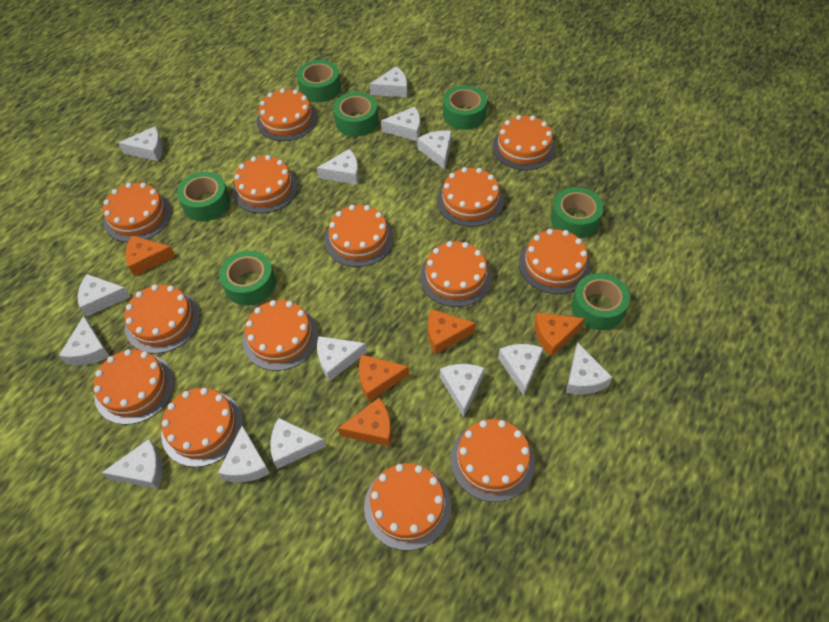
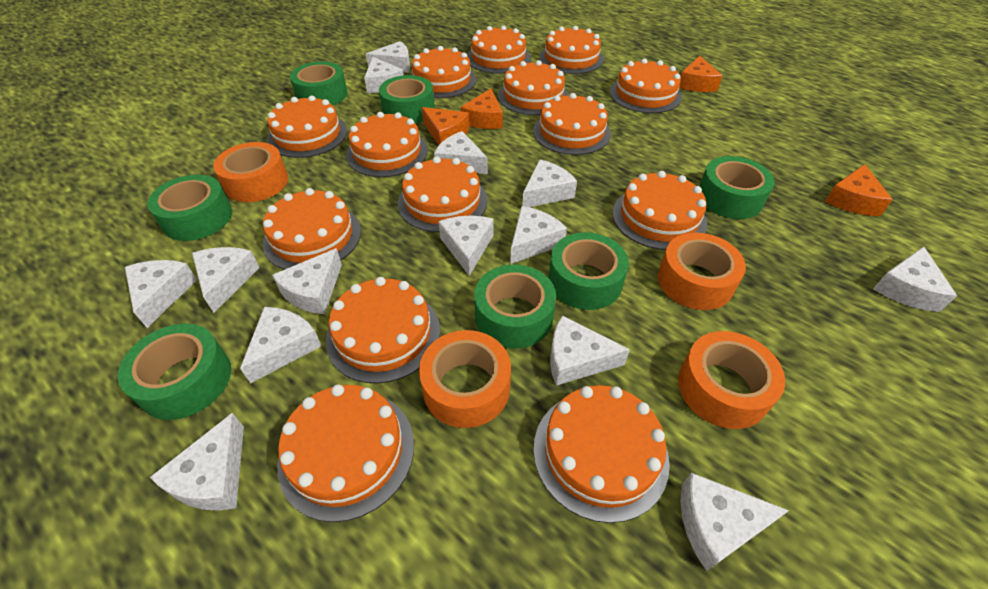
orange cheese: [125,236,175,276] [338,398,391,446] [359,355,409,401] [428,309,476,354] [535,313,585,357] = 5 -> [421,107,469,145] [461,88,503,129] [679,56,723,92] [825,164,893,216] = 4
orange tape: none = 0 -> [213,142,288,202] [419,330,511,428] [658,233,746,310] [678,331,785,429] = 4

